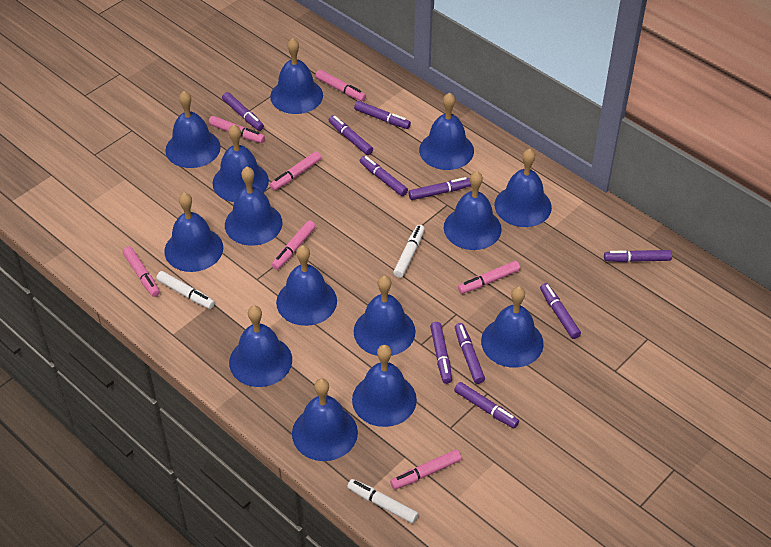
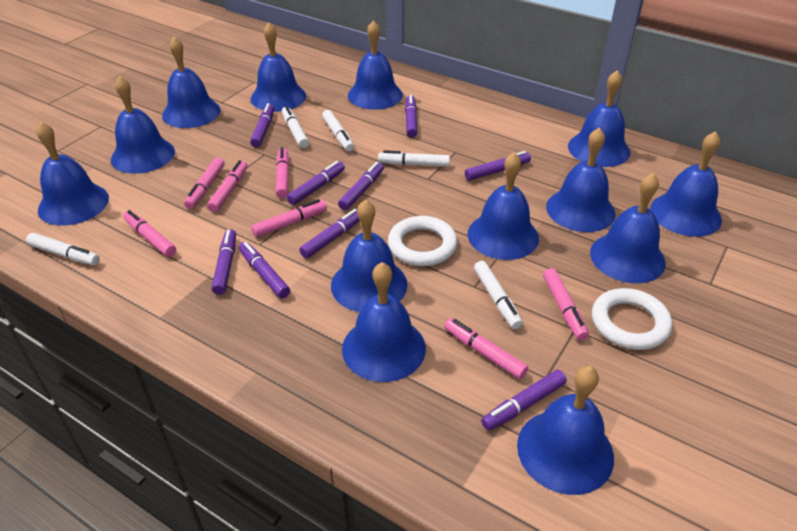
blue bell: [164,192,223,272] [165,91,221,168] [213,124,269,202] [225,167,283,246] [229,306,292,387] [270,38,323,114] [276,245,337,326] [292,379,358,461] [352,345,417,427] [354,276,416,356] [419,93,474,170] [444,171,502,250] [481,286,544,368] [495,149,552,227] = 14 -> [36,122,109,226] [111,76,175,174] [162,37,220,128] [251,22,306,112] [331,199,408,312] [342,262,426,382] [348,20,403,110] [468,152,539,260] [517,366,614,495] [546,127,615,232] [568,70,631,167] [590,173,666,283] [650,131,722,237] = 13
purple marker: [222,92,264,131] [329,115,373,155] [354,101,411,129] [360,156,408,196] [408,177,471,200] [430,322,452,384] [454,382,519,428] [455,323,485,384] [540,283,581,339] [604,250,672,262] = 10 -> [211,229,236,295] [239,242,290,298] [250,103,274,147] [287,161,345,205] [299,209,360,258] [338,162,384,210] [405,95,418,137] [465,151,531,181] [481,370,567,431] = 9
white marker: [156,271,215,309] [347,479,419,524] [393,225,425,278] = 3 -> [26,233,100,265] [282,106,309,148] [322,110,354,151] [378,150,450,167] [474,261,523,329] = 5
white ring: none = 0 -> [388,216,457,266] [592,288,672,350] = 2

